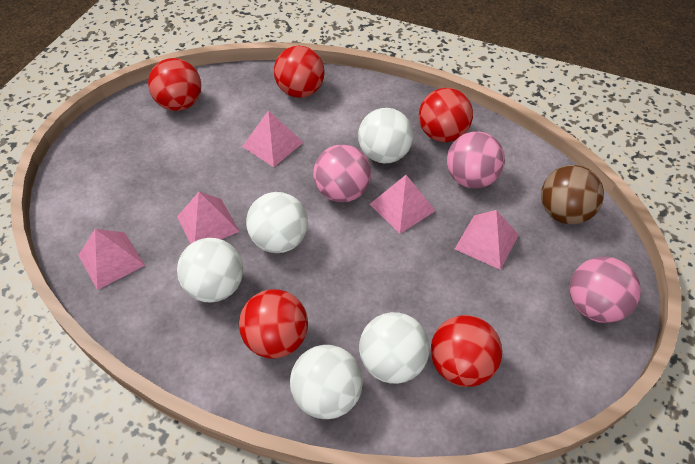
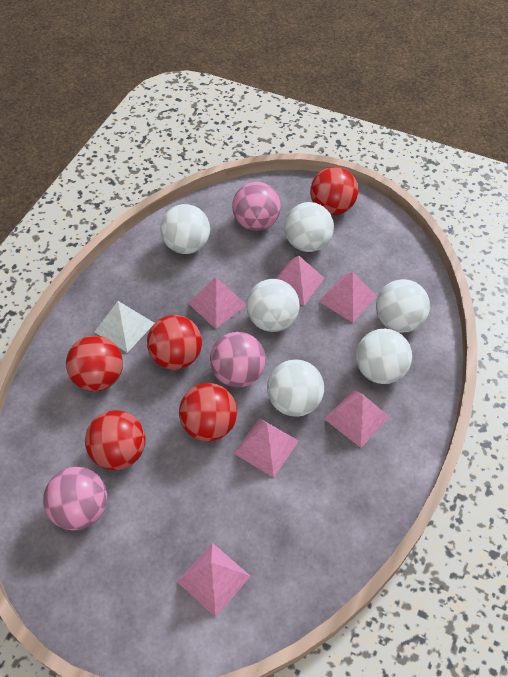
brown ball: [541,165,604,224] = 1 -> none = 0
pink pyramid: [78,229,145,290] [177,192,240,244] [242,110,304,167] [370,175,436,234] [455,210,519,270] = 5 -> [177,543,251,617] [188,277,247,329] [234,418,299,478] [276,255,324,306] [319,271,377,323] [325,390,389,448] = 6
white ball: [177,238,243,303] [246,192,308,253] [290,345,363,419] [358,108,413,164] [359,312,430,384] = 5 -> [160,204,210,254] [247,279,300,332] [267,359,324,417] [284,202,334,252] [356,329,412,384] [376,279,430,333] = 6
white pyramid: none = 0 -> [95,301,154,353] = 1

